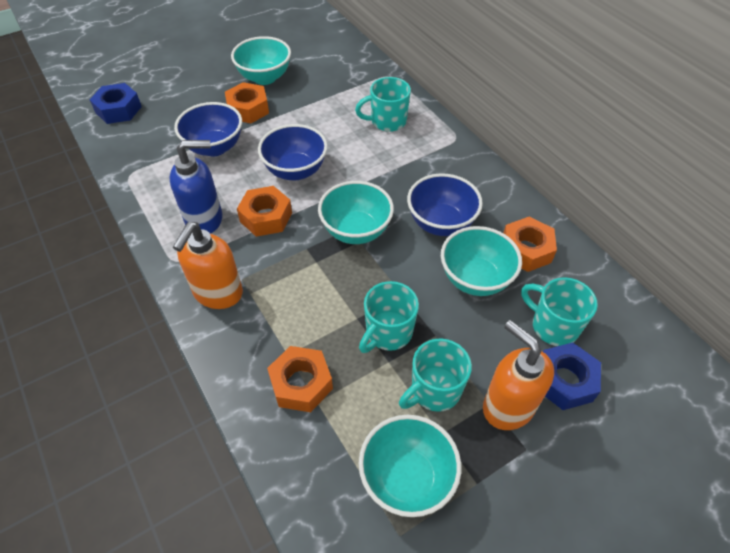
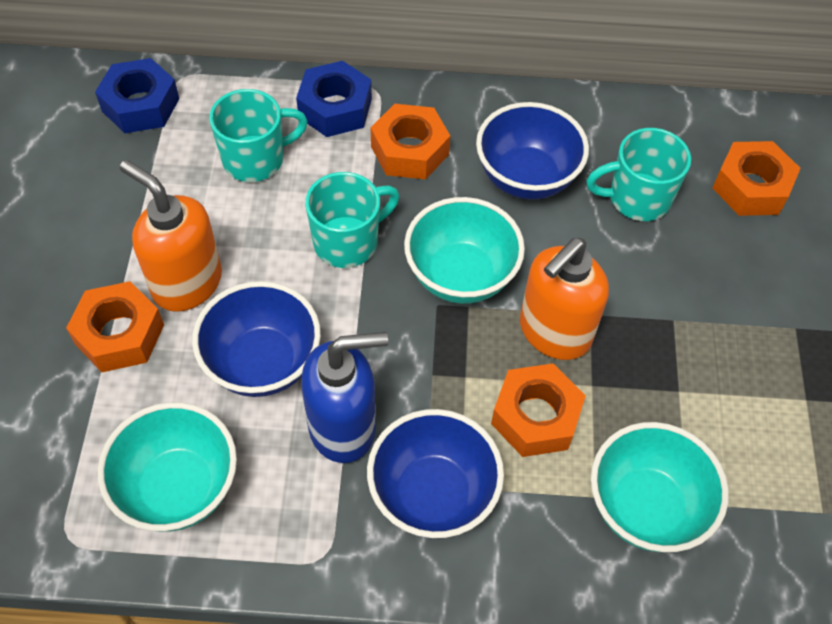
turquoise bowl: [231,36,291,85] [318,181,394,244] [359,415,461,517] [441,226,522,296] = 4 -> [98,402,237,532] [404,197,525,304] [591,422,729,552] = 3
turquoise mug: [355,77,411,132] [359,281,419,353] [399,338,472,412] [521,277,598,346] = 4 -> [209,89,308,182] [305,172,399,268] [586,128,691,221] = 3

